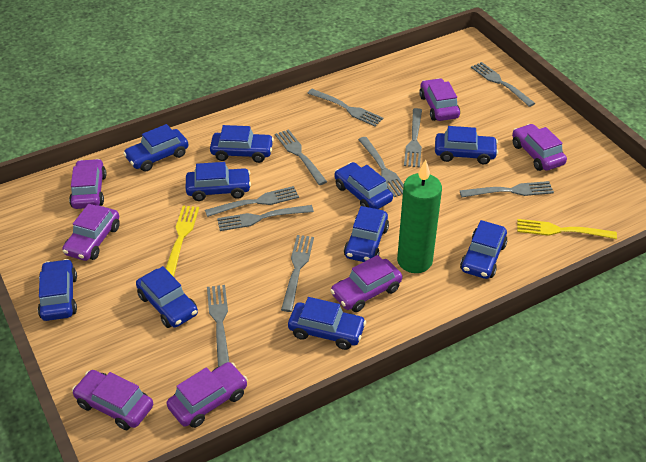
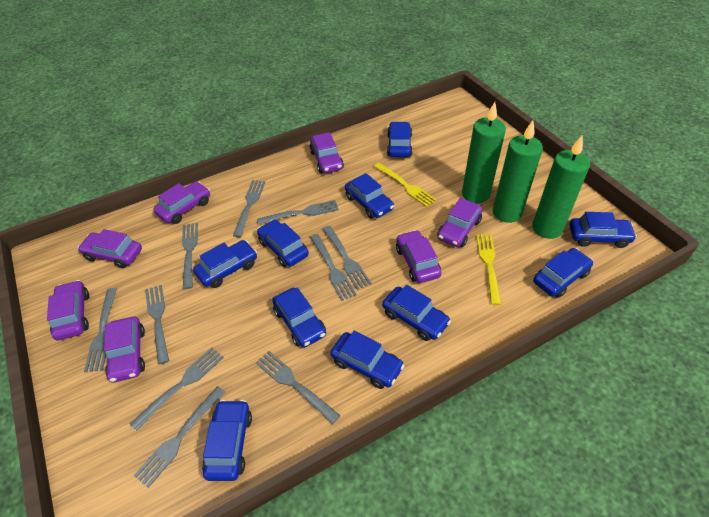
green candle: [397,160,442,273] = 1 -> [462,102,506,203] [493,120,543,223] [532,135,590,239] = 3

